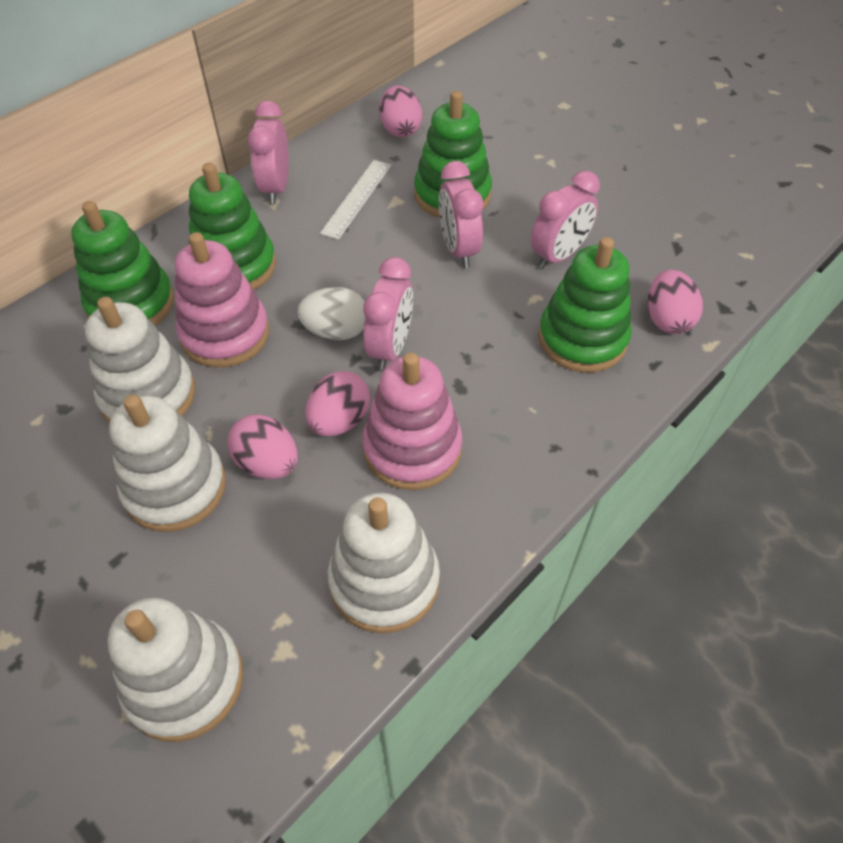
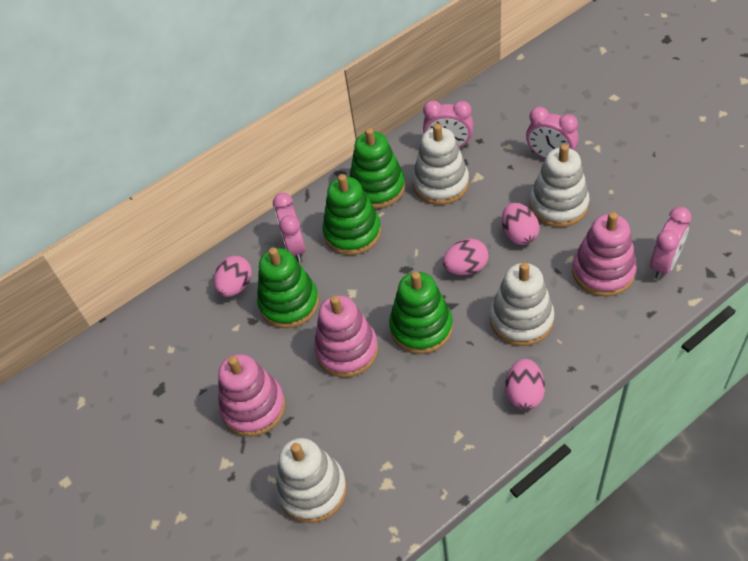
pink stacking toy: [175,232,270,368] [362,353,462,490] = 2 -> [218,354,286,437] [314,295,378,377] [572,212,637,297] = 3
white egg: [297,287,365,340] = 1 -> none = 0
white ruler: [320,160,391,240] = 1 -> none = 0

